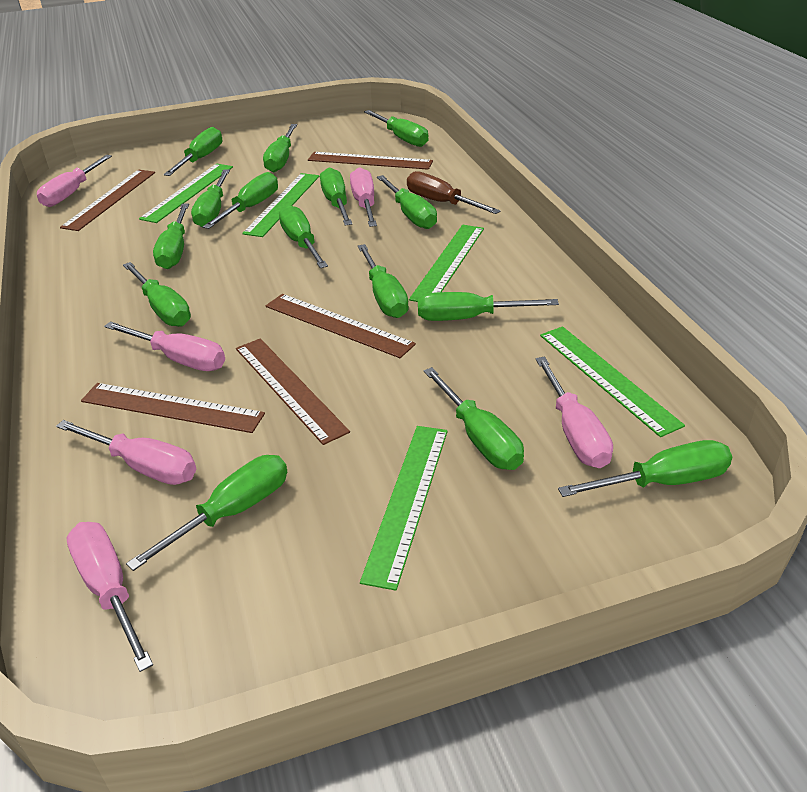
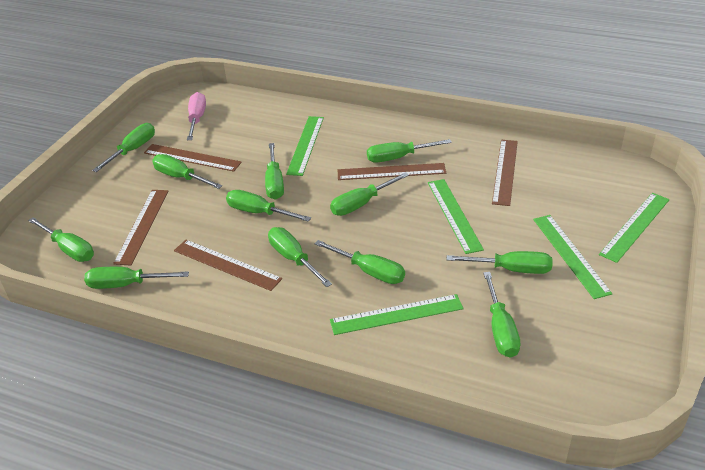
brown screwdriver: [407,171,501,214] = 1 -> none = 0
green screwdriver: [123,262,191,327] [126,455,287,571] [153,203,189,269] [164,127,222,176] [191,170,230,227] [203,172,278,229] [263,124,297,172] [279,205,328,268] [320,168,352,226] [358,244,409,318] [364,110,429,147] [377,175,437,229] [418,292,559,321] [424,367,524,470] [558,440,732,497] = 15 -> [28,217,94,262] [84,267,189,289] [92,123,155,172] [152,154,222,189] [226,190,311,222] [265,143,284,200] [268,227,332,287] [314,240,405,284] [330,172,409,216] [367,139,452,163] [446,251,552,274] [483,272,520,358] = 12
pink screwdriver: [37,155,112,207] [56,420,197,485] [67,522,153,672] [104,321,225,371] [350,167,377,227] [535,357,613,468] = 6 -> [187,92,206,140] = 1

